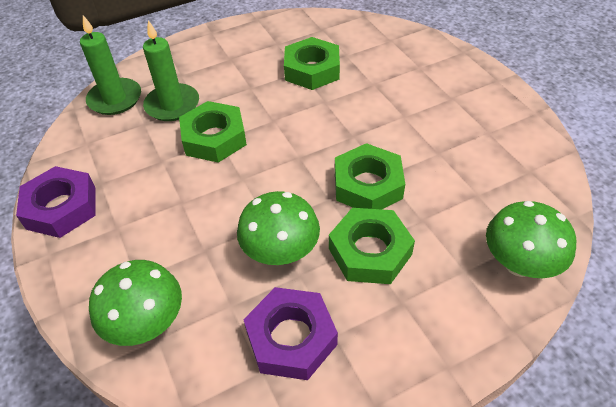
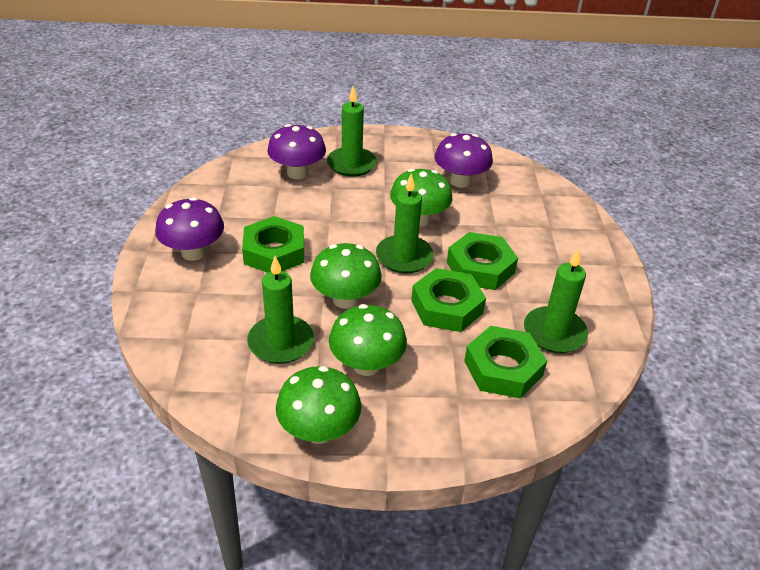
green candle: [80,15,141,115] [143,20,199,121] = 2 -> [247,256,314,364] [327,86,377,177] [376,174,434,274] [524,248,588,353] = 4
green mushroom: [89,260,182,346] [237,191,320,265] [486,201,576,278] = 3 -> [276,366,361,444] [310,243,382,309] [329,304,407,376] [390,169,453,227] = 4
purple mushroom: none = 0 -> [155,197,224,261] [267,124,326,179] [435,133,493,188] = 3
purple nut: [16,166,96,238] [243,287,338,380] = 2 -> none = 0

